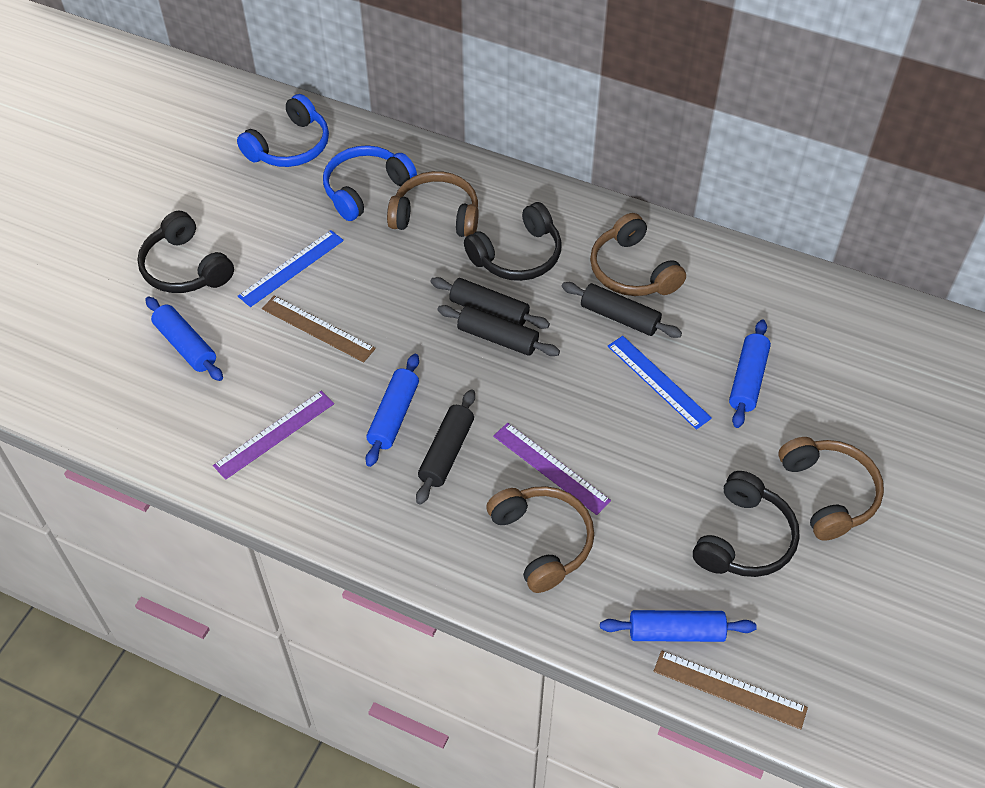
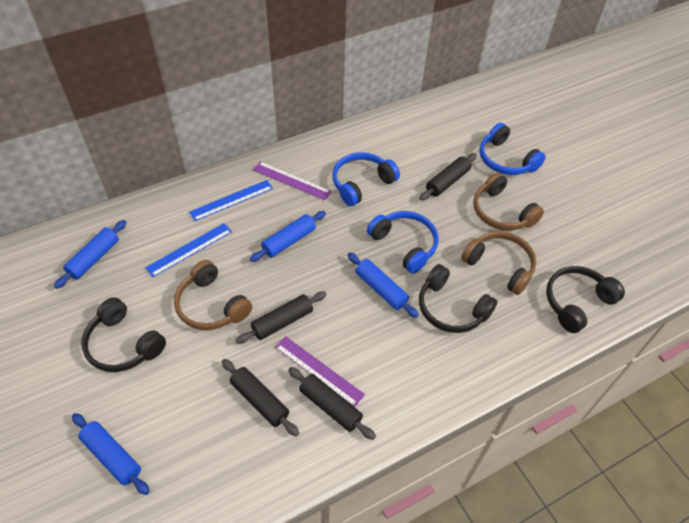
blue headphones: [237,94,329,167] [323,145,417,221] = 2 -> [333,152,400,206] [367,211,439,274] [479,123,546,175] = 3
brown headphones: [387,171,479,237] [486,486,594,593] [590,213,686,296] [779,437,884,541] = 4 -> [174,260,252,330] [461,231,536,295] [473,172,544,230] = 3
brown ruler: [262,296,376,362] [654,650,808,730] = 2 -> none = 0

